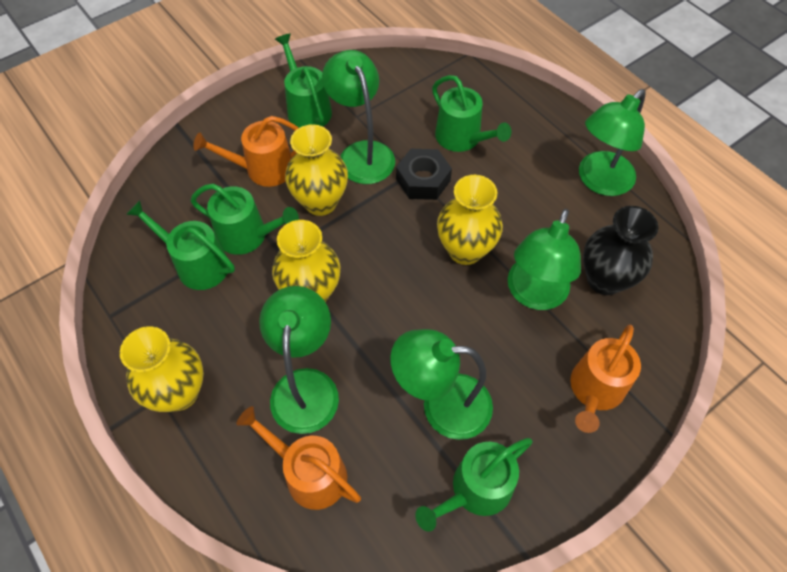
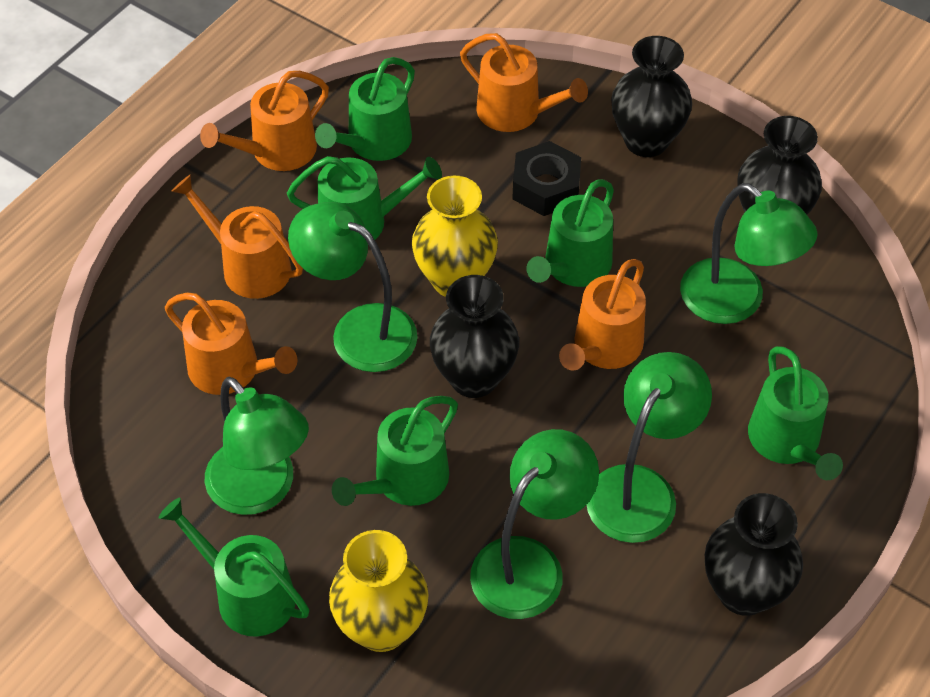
black vase: [583,206,658,295] = 1 -> [430,275,519,398] [611,36,692,157] [705,493,803,616] [737,116,822,215] = 4
green watering can: [126,200,235,290] [190,184,299,255] [275,34,332,128] [415,438,533,532] [432,75,511,152] = 5 -> [159,498,309,636] [287,156,442,240] [315,57,415,161] [332,396,458,506] [526,180,614,287] [748,346,843,480] = 6
orange watering can: [193,116,299,187] [236,406,361,510] [570,324,641,433] = 3 -> [165,293,298,395] [171,175,303,299] [200,71,329,171] [460,33,588,132] [559,259,646,370] = 5
yellow vase: [120,326,204,412] [272,220,340,302] [285,124,348,216] [437,175,503,265] = 4 -> [329,530,429,652] [412,176,498,297] = 2

